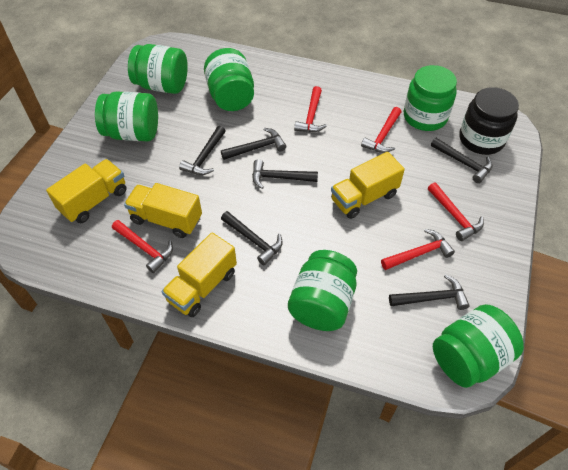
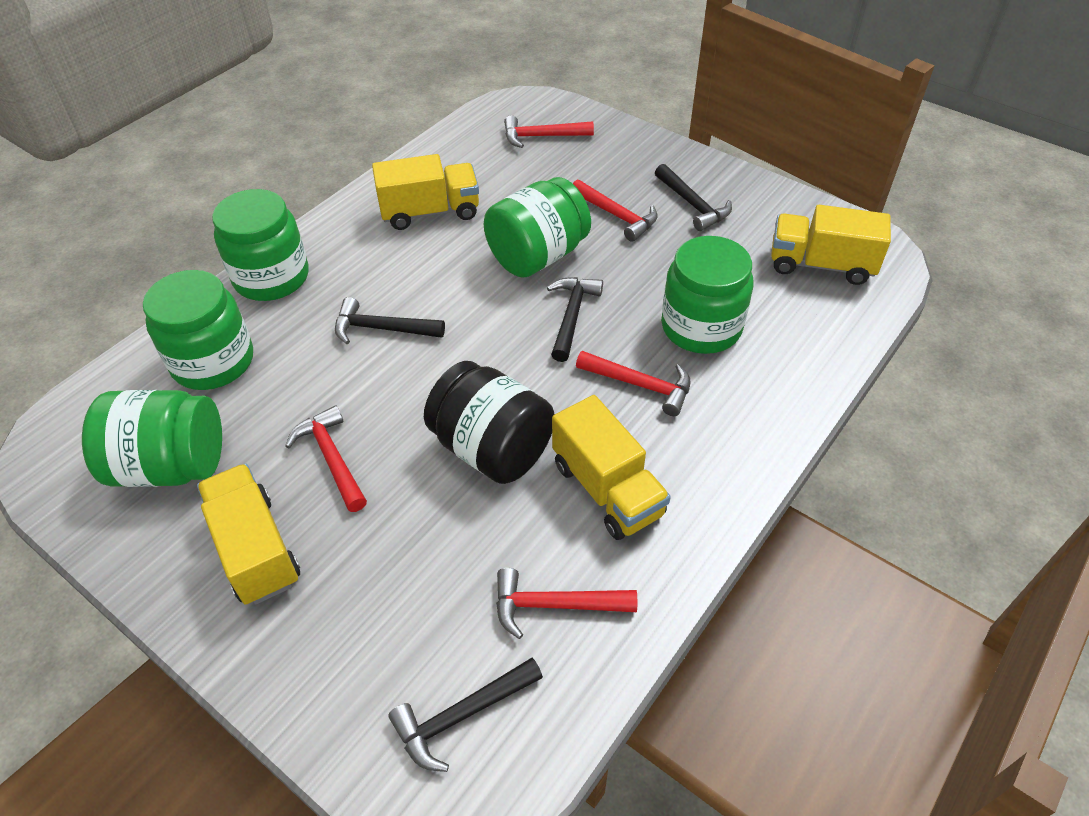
black hammer: [179,126,225,175] [221,128,286,160] [221,211,283,265] [252,159,318,189] [389,274,470,310] [431,138,493,183] = 6 -> [335,297,445,344] [388,658,543,772] [547,277,603,362] [655,164,732,231] = 4
green jar: [95,91,158,141] [128,44,188,94] [204,48,254,111] [288,250,357,331] [403,65,457,131] [433,304,524,388] = 6 -> [82,390,222,487] [143,270,253,390] [212,189,309,301] [484,177,591,278] [661,236,753,354] = 5

